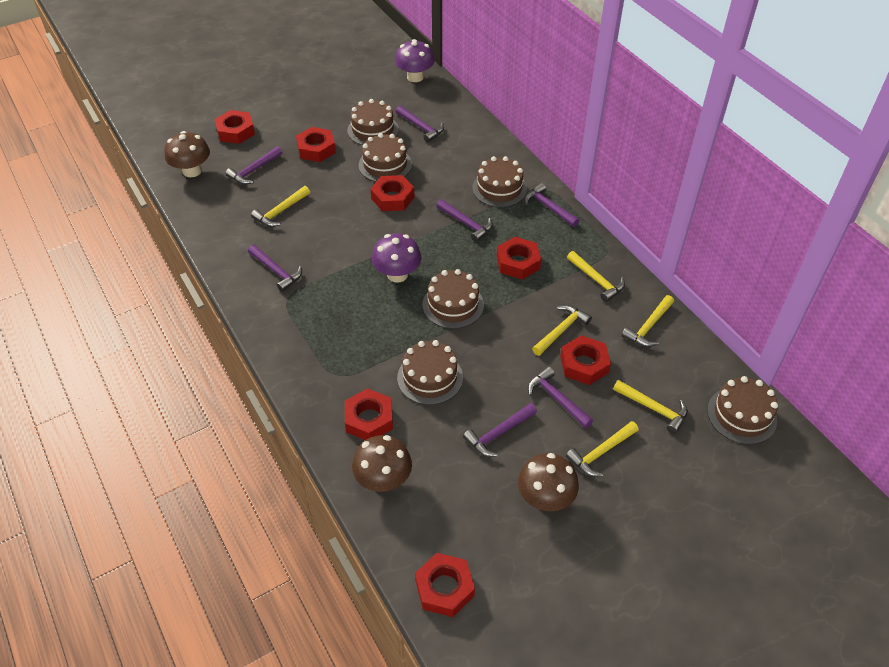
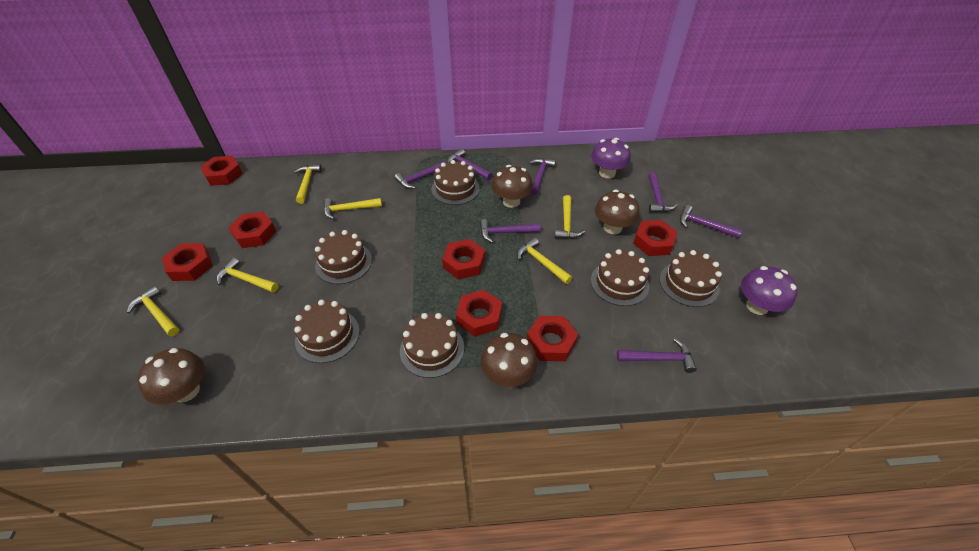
brown mushroom: [164,131,210,177] [352,435,412,492] [518,453,579,511] = 3 -> [137,348,205,405] [481,333,537,387] [491,165,533,208] [595,189,639,234] = 4

